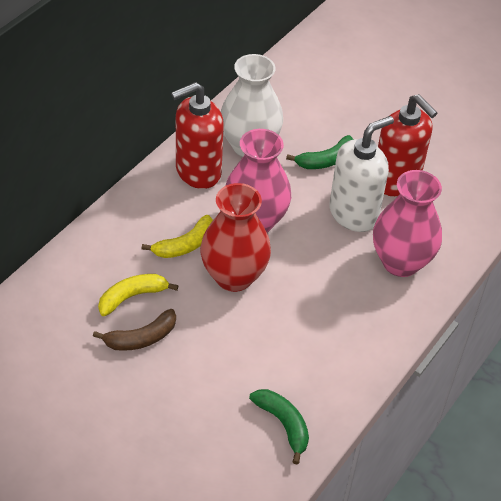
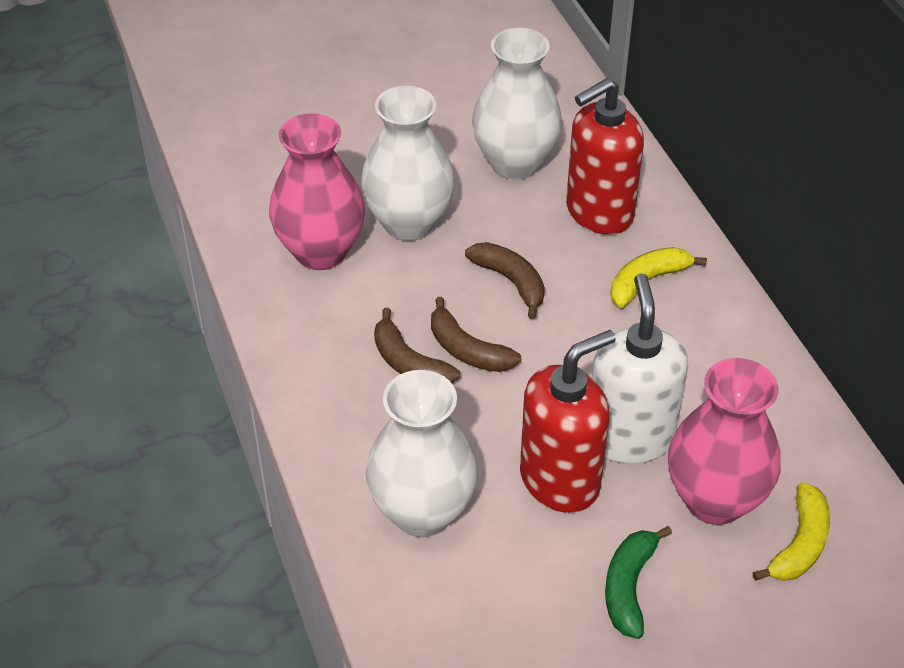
brown banana: [93,309,176,351] = 1 -> [374,308,460,383] [431,297,521,372] [465,242,545,319] = 3
green banana: [249,389,309,464] [286,135,354,169] = 2 -> [605,526,672,639] = 1
red vase: [200,183,271,292] = 1 -> none = 0
white vase: [221,54,283,157] = 1 -> [361,86,455,241] [366,370,478,537] [472,28,562,180] = 3

